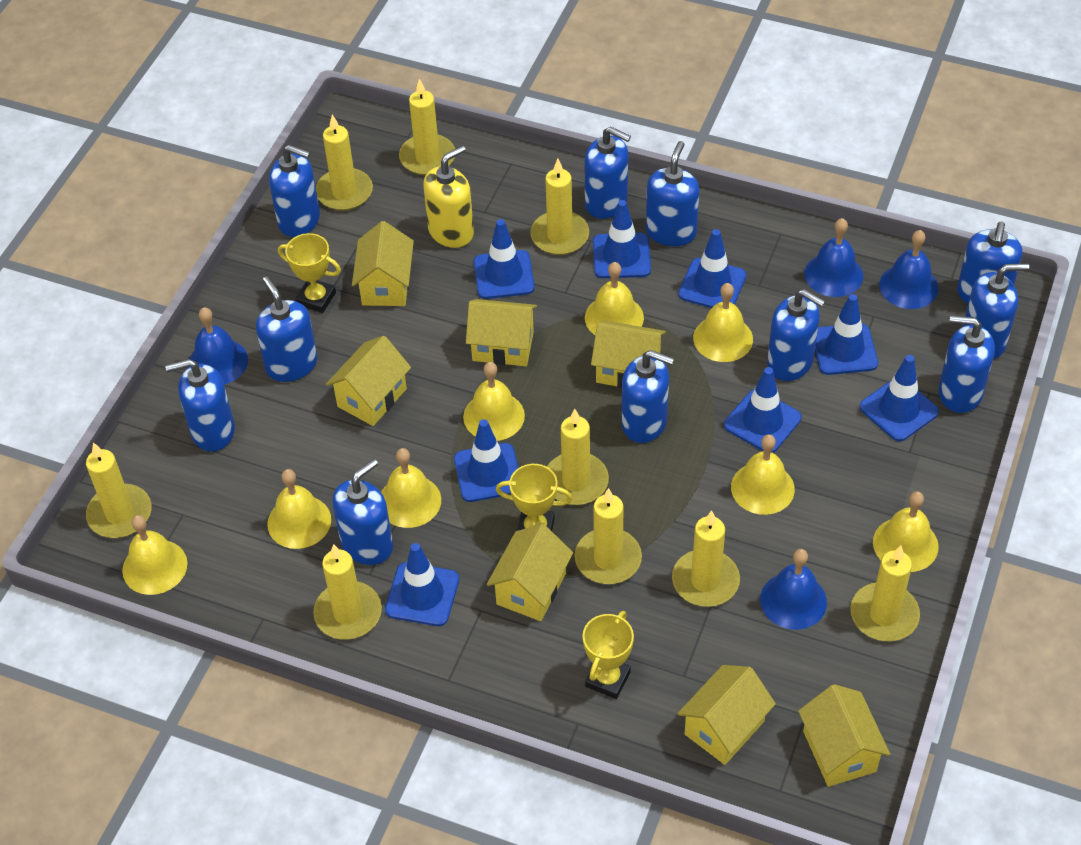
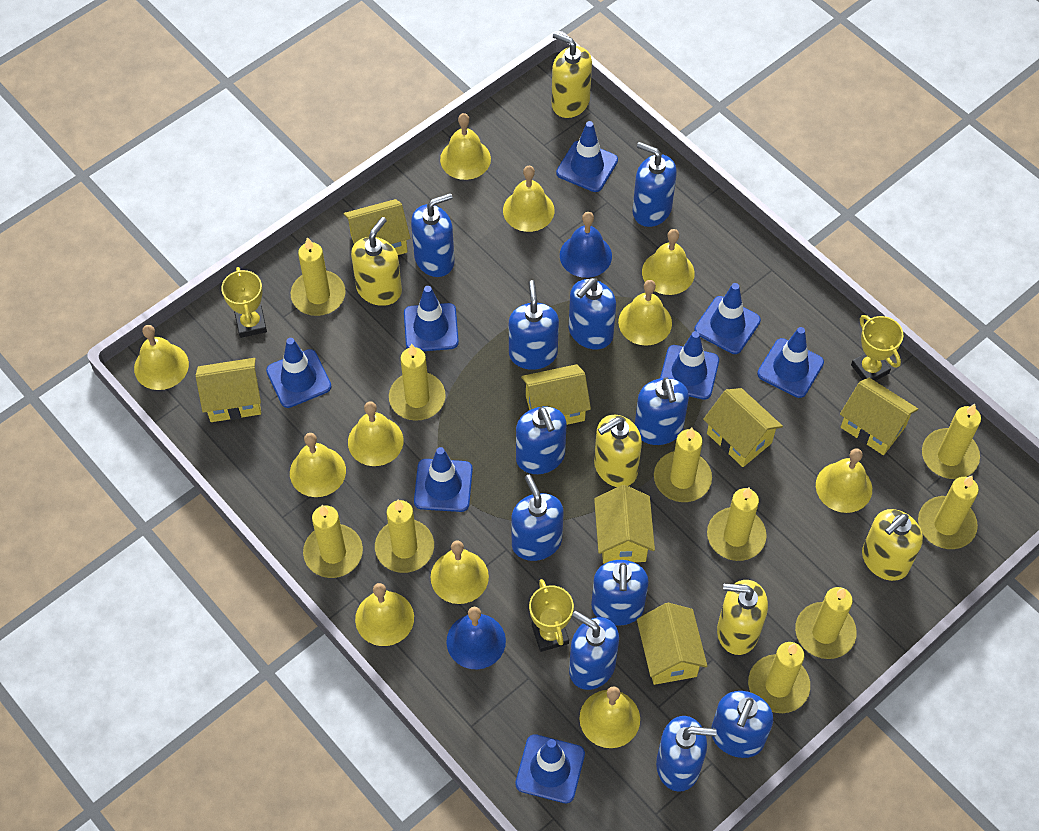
blue bell: [188,307,248,385] [760,549,827,630] [805,218,863,297] [879,230,939,309] = 4 -> [446,607,506,669] [560,212,612,278] = 2
yellow bell: [122,515,187,595] [267,469,331,549] [381,448,441,528] [463,362,525,441] [585,262,644,335] [693,283,753,362] [731,434,795,515] [873,491,939,572] = 8 -> [134,325,189,390] [290,433,346,497] [348,401,404,466] [355,583,414,646] [431,540,489,604] [440,113,491,180] [503,166,554,232] [580,686,640,748] [618,280,672,346] [642,229,695,295] [816,448,872,513] = 11
yellow candle: [86,442,152,538] [313,544,382,640] [316,114,373,211] [399,79,455,175] [530,159,589,255] [547,409,609,505] [575,488,642,584] [672,511,740,607] [850,545,920,641] = 9 -> [291,237,346,316] [303,505,363,578] [375,500,434,573] [389,344,446,421] [654,428,712,502] [707,487,767,561] [748,642,810,713] [795,587,857,659] [918,476,979,549] [922,404,981,479] = 10
yellow soap dispenser: [423,146,474,248] = 1 -> [351,217,402,306] [551,32,592,118] [594,415,642,487] [717,580,768,655] [862,509,923,581] = 5

